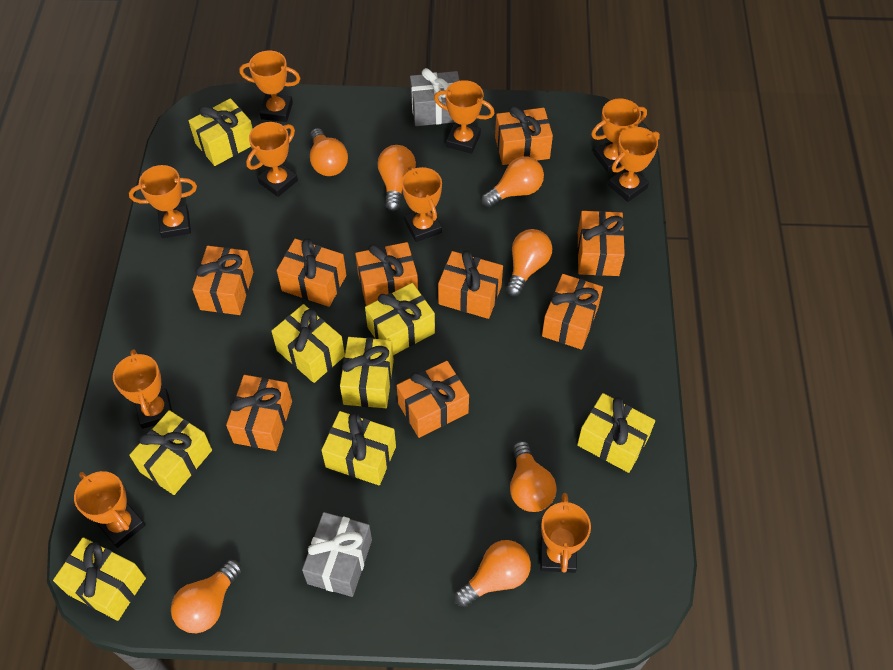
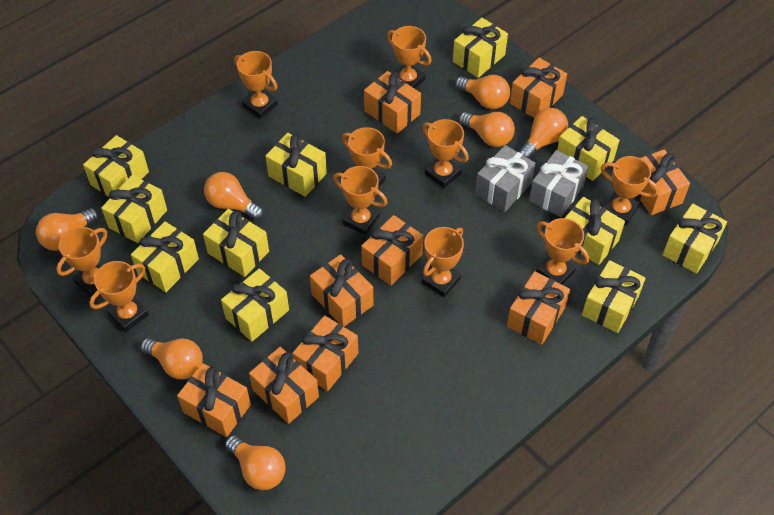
yellow gift: [53,537,146,621] [129,410,212,495] [189,98,253,166] [271,304,345,383] [321,411,396,485] [340,337,394,408] [365,283,435,355] [577,393,655,473] = 8 -> [83,135,149,197] [101,175,167,243] [131,221,199,292] [203,209,269,277] [221,268,289,342] [266,133,327,197] [453,18,508,78] [557,116,619,181] [565,197,625,265] [582,260,646,333] [662,204,727,274] = 11

